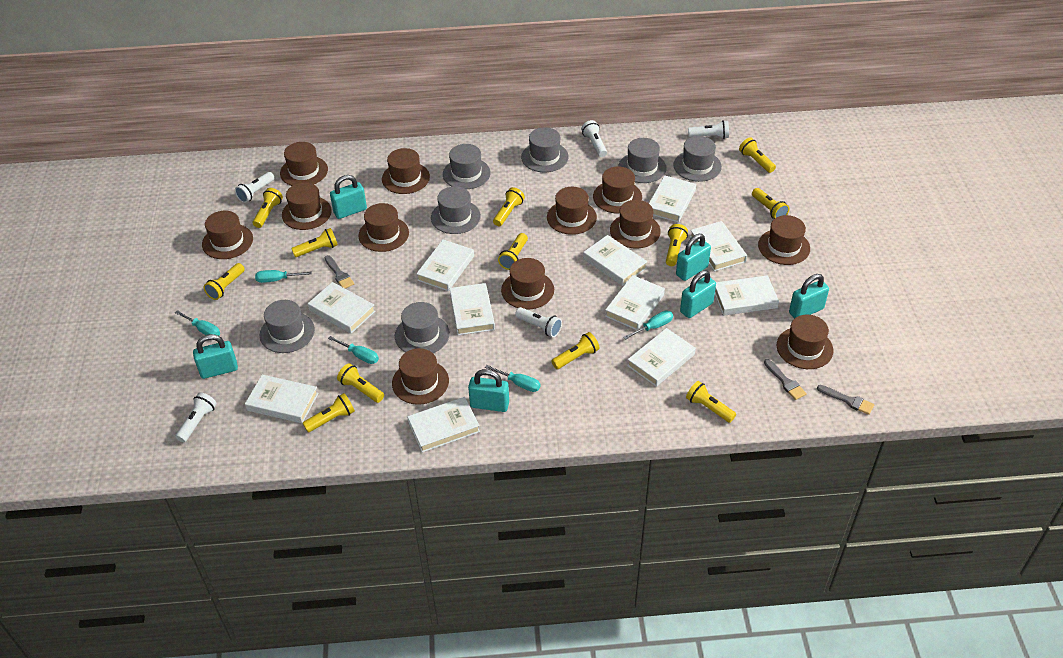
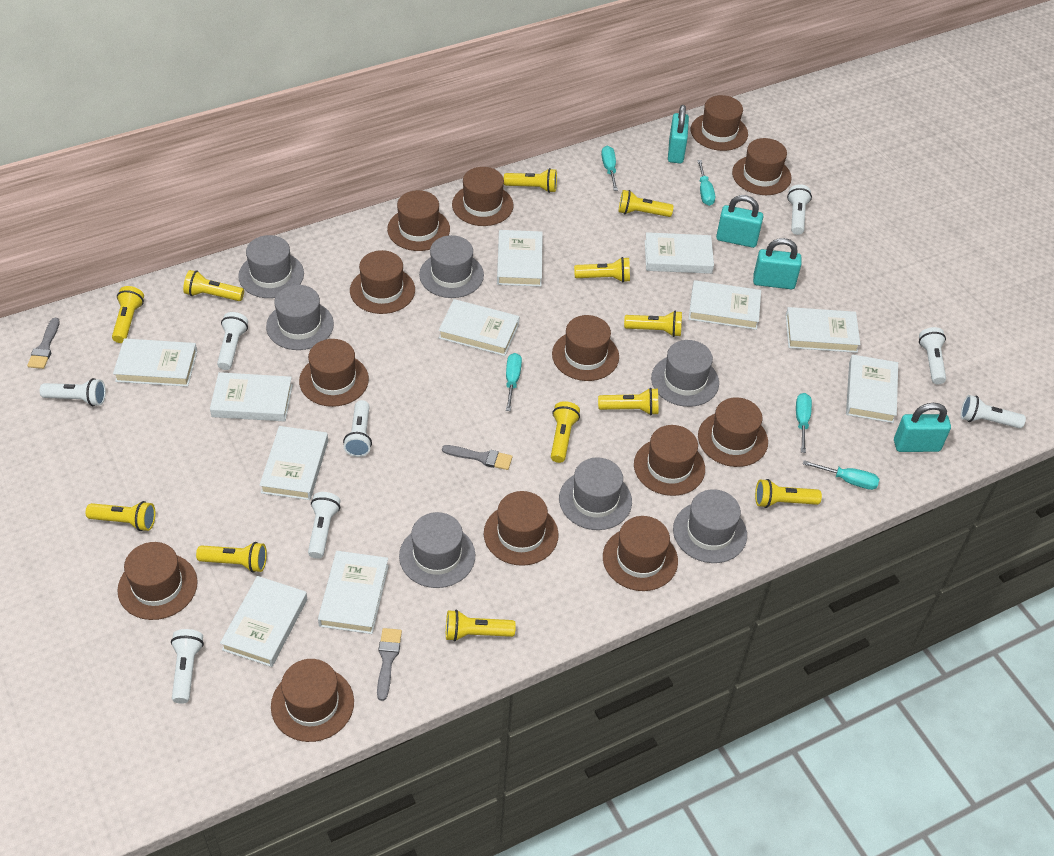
brown hat: [202,211,253,259] [280,142,328,186] [282,182,332,230] [358,203,409,252] [382,148,430,194] [392,348,449,405] [501,258,554,310] [547,187,597,235] [593,167,642,214] [610,200,661,249] [758,215,810,265] [777,315,833,369] = 12 -> [117,542,198,620] [271,659,354,742] [299,339,369,407] [350,250,415,314] [387,190,450,251] [452,167,513,226] [484,491,559,566] [552,315,619,381] [603,516,678,591] [634,425,705,496] [691,95,748,151] [698,397,768,467] [732,138,792,195] = 13
turquoise padlock: [193,334,238,379] [330,175,367,219] [468,369,509,412] [676,234,711,281] [680,270,716,318] [789,274,829,319] = 6 -> [668,105,689,163] [716,195,763,248] [753,238,802,289] [894,403,951,452] = 4
white flashlight: [175,392,217,442] [235,172,274,203] [515,307,562,337] [581,120,607,157] [688,120,729,139] = 5 -> [40,378,106,406] [171,629,204,704] [217,312,248,370] [308,492,340,559] [343,400,372,457] [787,184,812,235] [919,327,946,384] [961,395,1026,428] = 8

